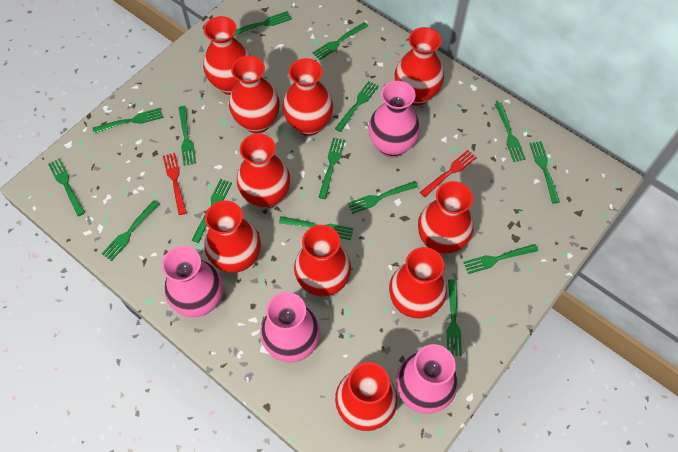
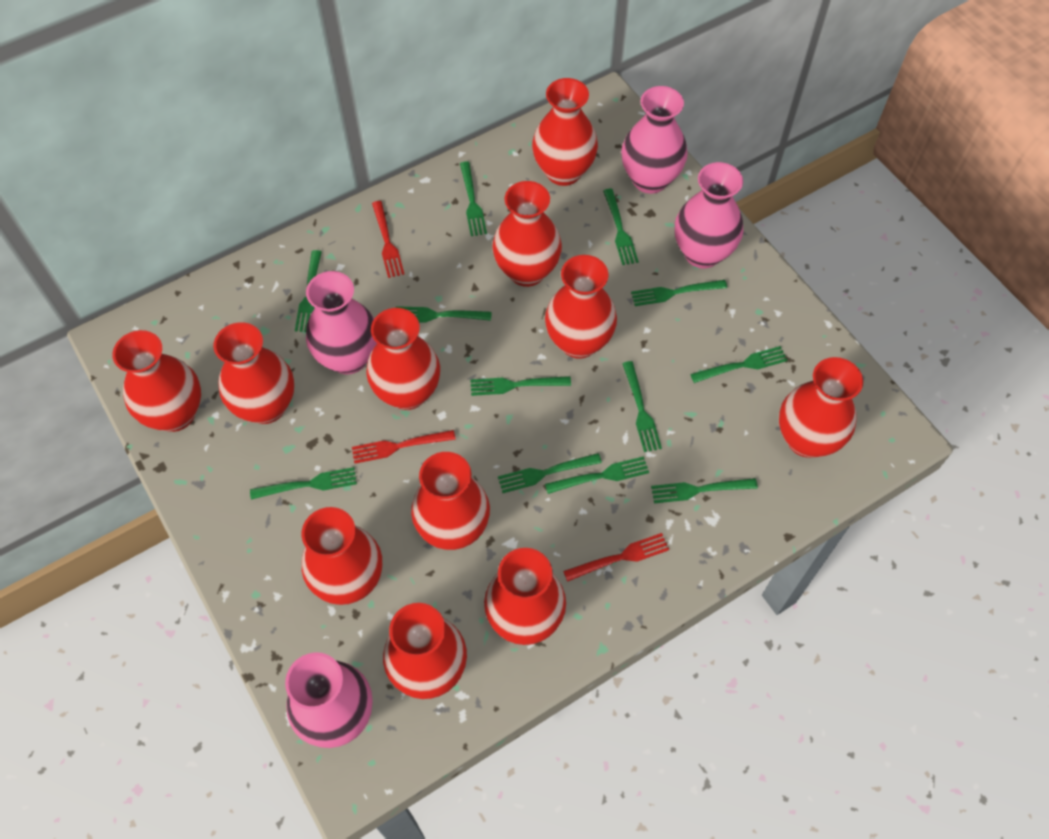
green fork: [48,158,85,216] [93,108,163,133] [102,200,159,261] [179,106,196,166] [192,179,232,243] [233,11,292,36] [279,216,354,240] [312,22,368,60] [318,138,345,199] [335,81,379,132] [348,181,418,214] [447,279,462,356] [463,244,538,274] [495,102,526,162] [529,141,560,204] = 15 -> [250,467,357,499] [295,250,322,332] [395,306,492,323] [460,162,487,236] [470,376,571,396] [498,453,602,493] [545,456,649,494] [603,189,639,265] [622,361,662,452] [631,280,727,306] [651,478,758,503] [690,346,788,383] = 12
red fork: [163,153,187,215] [420,150,477,197] = 2 -> [352,430,456,464] [372,201,404,278] [563,533,669,582] = 3
red vase: [203,16,250,95] [204,200,261,273] [229,56,280,133] [237,134,290,208] [283,58,333,136] [294,225,351,296] [335,362,397,431] [389,247,447,319] [394,27,444,106] [418,181,474,254] = 10 -> [112,330,201,432] [213,322,294,424] [302,507,382,605] [366,308,440,410] [383,603,467,699] [411,452,490,550] [484,548,566,645] [492,181,562,287] [532,78,598,186] [545,255,617,359] [779,357,863,458] = 11

